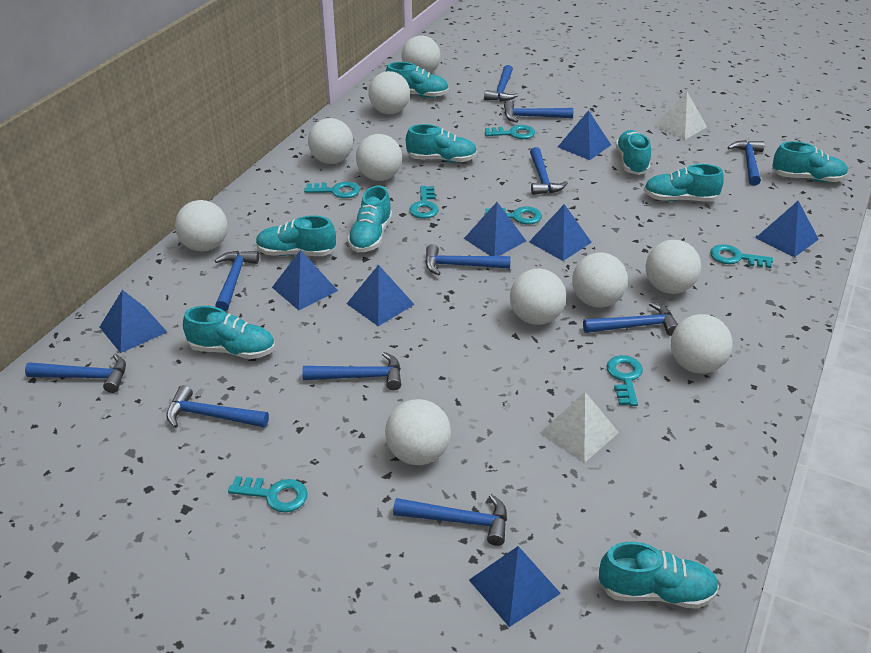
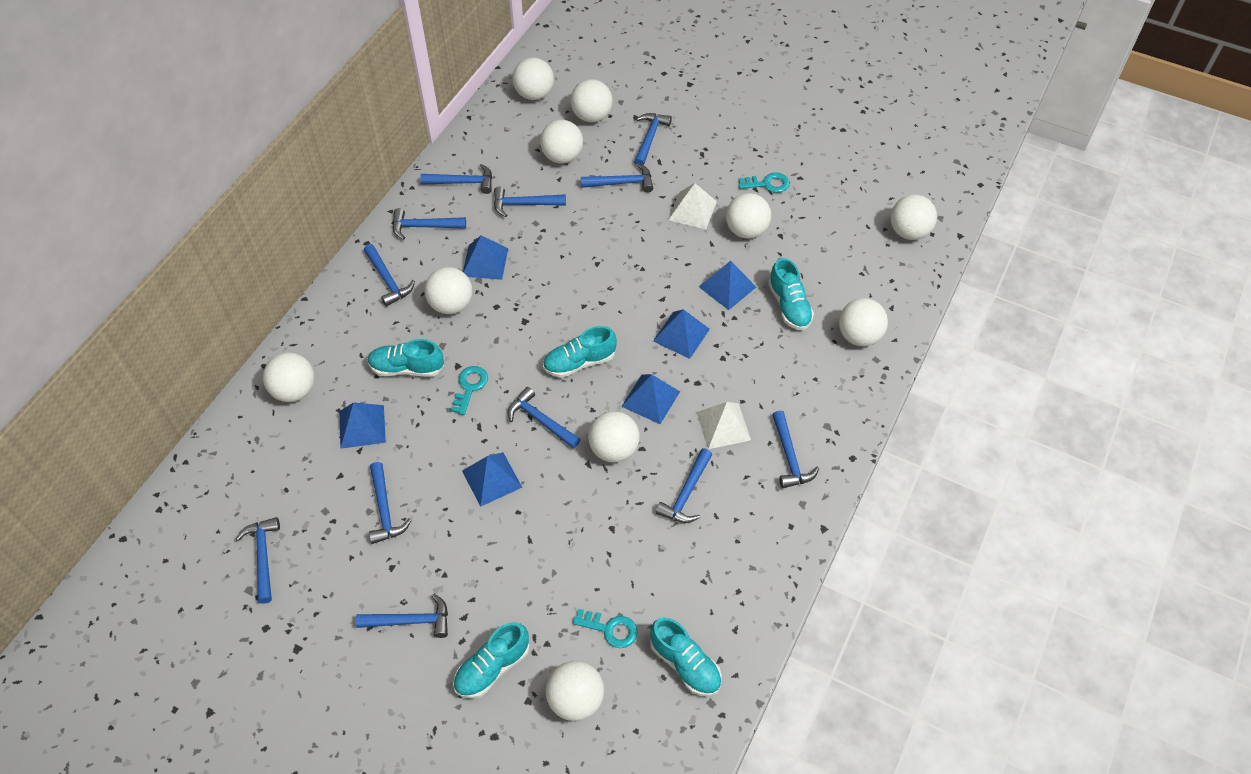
blue hammer: [25,354,126,393] [166,385,269,428] [215,251,259,311] [302,352,401,390] [393,494,507,546] [425,244,511,275] [484,65,518,101] [504,101,573,123] [530,147,568,195] [583,302,678,336] [727,140,765,186] = 11 -> [236,517,280,604] [356,594,448,638] [364,244,415,306] [369,462,412,544] [393,208,466,240] [420,164,492,194] [494,187,566,217] [508,387,581,449] [581,163,653,193] [634,113,672,165] [656,449,712,523] [772,410,819,488] = 12
blue pyramid: [100,290,167,353] [272,250,338,310] [347,265,415,326] [464,202,526,256] [469,546,561,627] [529,204,592,261] [558,110,611,160] [756,201,819,257] = 8 -> [340,402,386,449] [462,452,522,507] [463,235,508,280] [621,374,680,424] [653,309,710,359] [699,261,756,310] = 6
turquoise key: [228,476,308,512] [304,182,360,198] [409,186,439,219] [484,207,542,224] [485,125,535,139] [606,355,643,406] [710,244,773,268] = 7 -> [451,366,488,415] [573,609,638,648] [738,172,790,193] = 3
turquoise shoe: [183,306,275,359] [256,215,336,256] [347,186,392,252] [385,62,449,98] [406,124,477,163] [599,542,719,609] [615,130,651,175] [644,164,724,202] [772,141,848,182] = 9 -> [367,339,444,377] [453,622,530,699] [543,326,617,378] [650,617,722,696] [768,258,814,330] = 5

